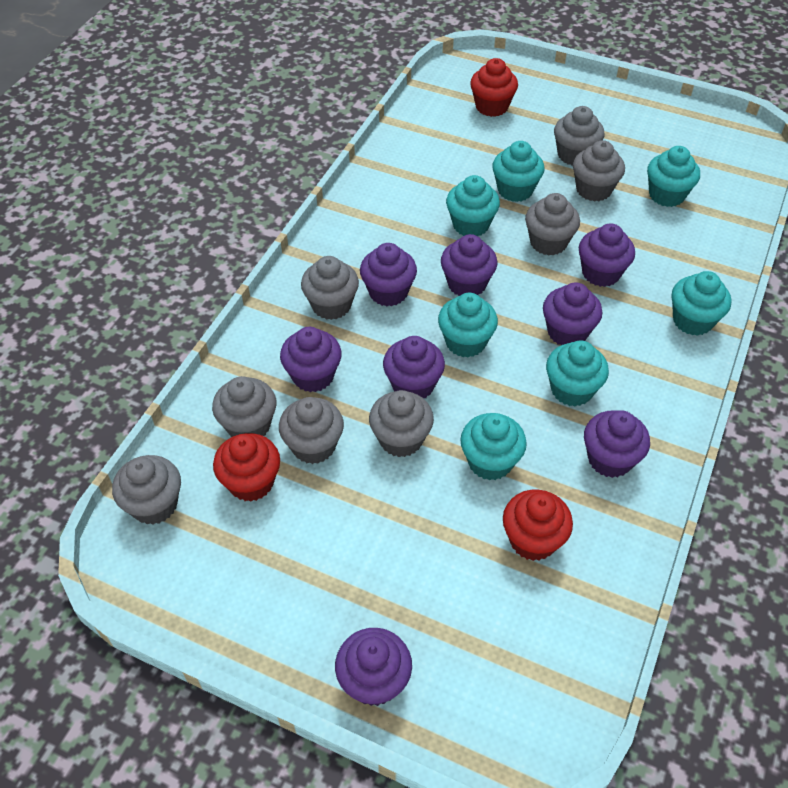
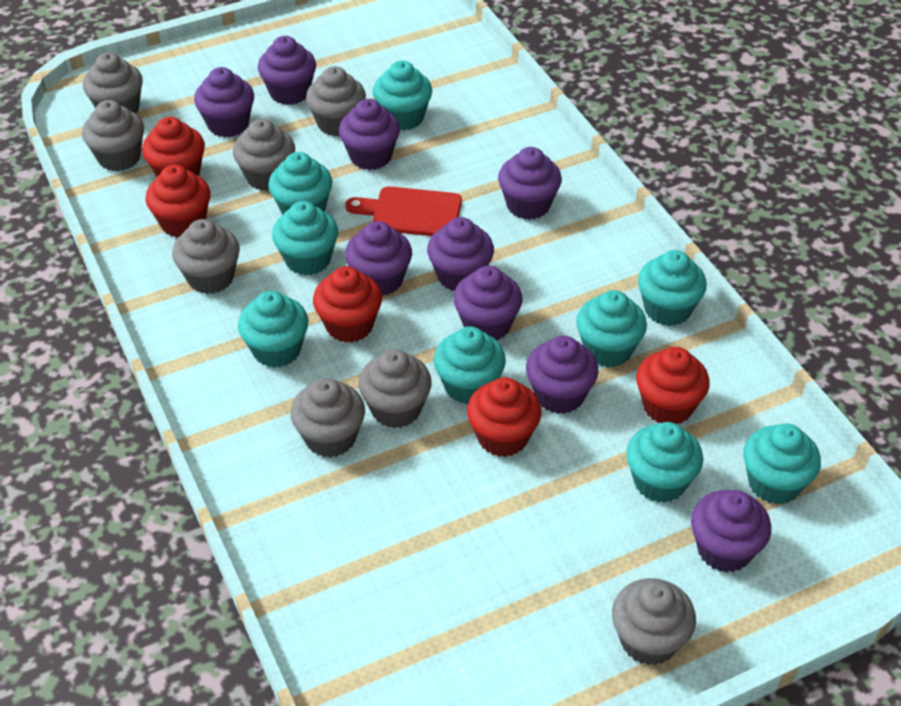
purple cupcake: [280,327,342,392] [335,628,412,706] [360,243,417,306] [383,336,445,398] [441,234,497,296] [543,283,602,345] [579,223,635,287] [584,410,650,478] = 8 -> [194,67,254,137] [258,36,316,105] [339,99,400,170] [345,221,412,296] [427,217,494,291] [453,266,523,340] [498,147,562,220] [526,336,598,414] [691,490,771,573] = 9
red cupcake: [213,433,280,502] [470,58,518,117] [503,490,573,561] = 3 -> [142,117,205,177] [146,165,211,238] [313,266,382,343] [467,377,541,457] [636,347,710,424] = 5
red cutting board: none = 0 -> [345,186,462,236] = 1
turquoise cupcake: [438,293,498,358] [446,175,500,236] [460,413,527,481] [492,141,544,202] [546,340,609,406] [647,146,700,207] [671,271,731,336] = 7 -> [238,291,308,368] [268,152,333,215] [272,201,338,276] [373,60,432,131] [434,326,506,405] [576,290,647,367] [626,422,703,503] [638,250,707,326] [743,423,821,504] = 9

